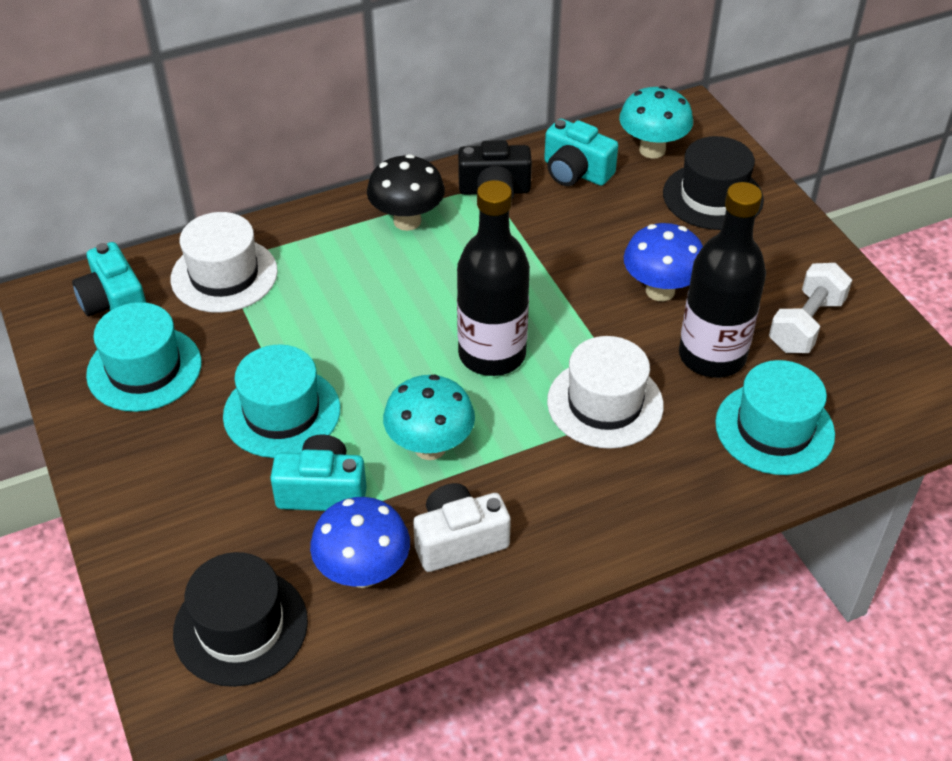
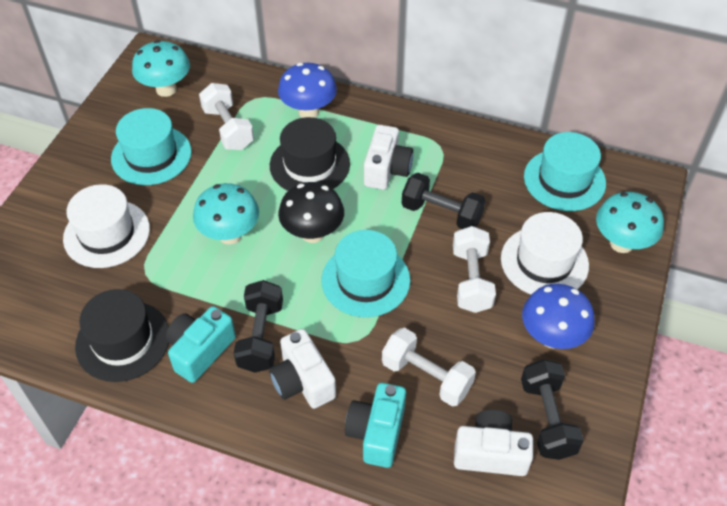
black bottle: [457,180,530,376] [679,182,766,378] = 2 -> none = 0
black camera: [458,140,532,199] = 1 -> none = 0
black dumbbell: none = 0 -> [234,280,283,373] [402,173,486,229] [521,359,584,460] = 3
turquoise camera: [72,242,146,316] [270,435,367,511] [544,119,618,186] = 3 -> [166,306,236,383] [345,383,406,468] = 2
turquoise mushroom: [383,375,475,460] [619,86,693,158] = 2 -> [132,40,190,97] [193,183,259,244] [596,192,664,253] = 3
white camera: [413,483,511,572] = 1 -> [269,329,336,409] [364,125,413,190] [454,410,533,476] = 3
white dumbbell: [769,263,852,353] = 1 -> [199,83,254,150] [382,328,476,406] [453,226,496,313] = 3

